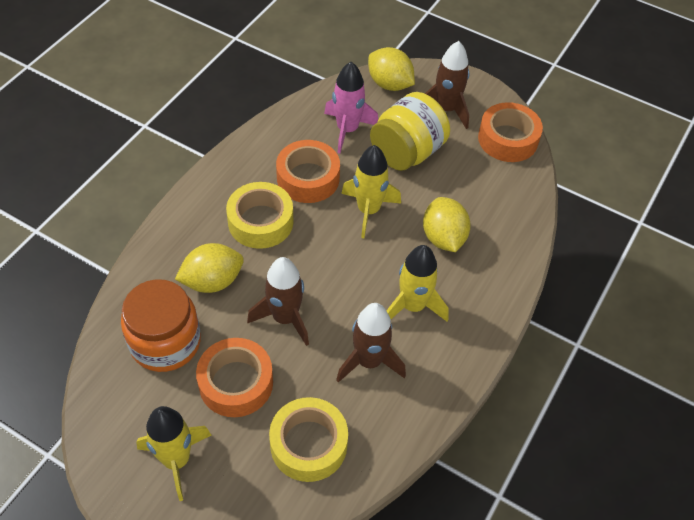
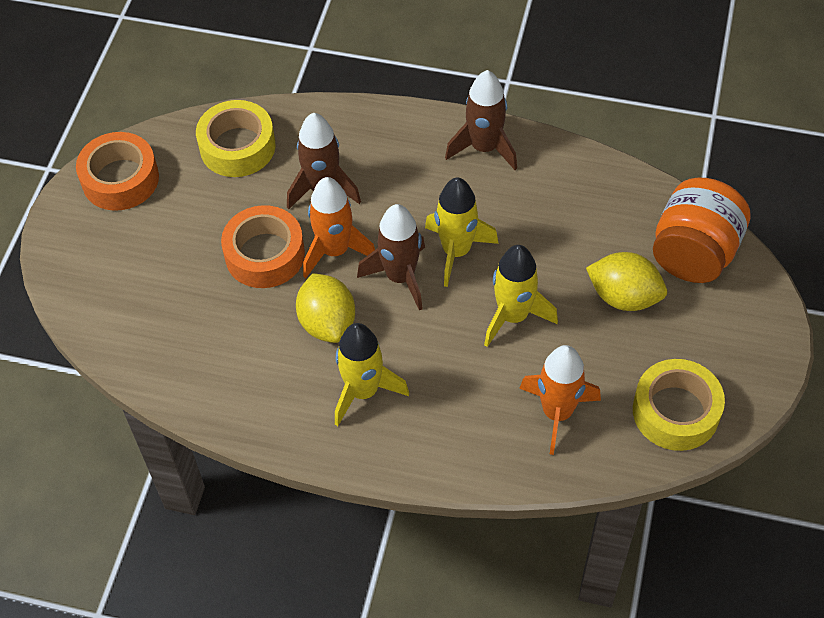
orange rocket: none = 0 -> [303,177,375,278] [519,345,601,455] = 2
orange tape: [196,338,273,417] [276,140,340,203] [478,102,543,162] = 3 -> [76,132,159,211] [221,205,305,288] = 2
pink rocket: [324,62,378,154] = 1 -> none = 0
yellow jar: [370,92,450,171] = 1 -> none = 0
yellow lemon: [175,243,244,293] [368,47,415,91] [423,197,471,252] = 3 -> [296,273,355,343] [586,252,667,311] = 2

